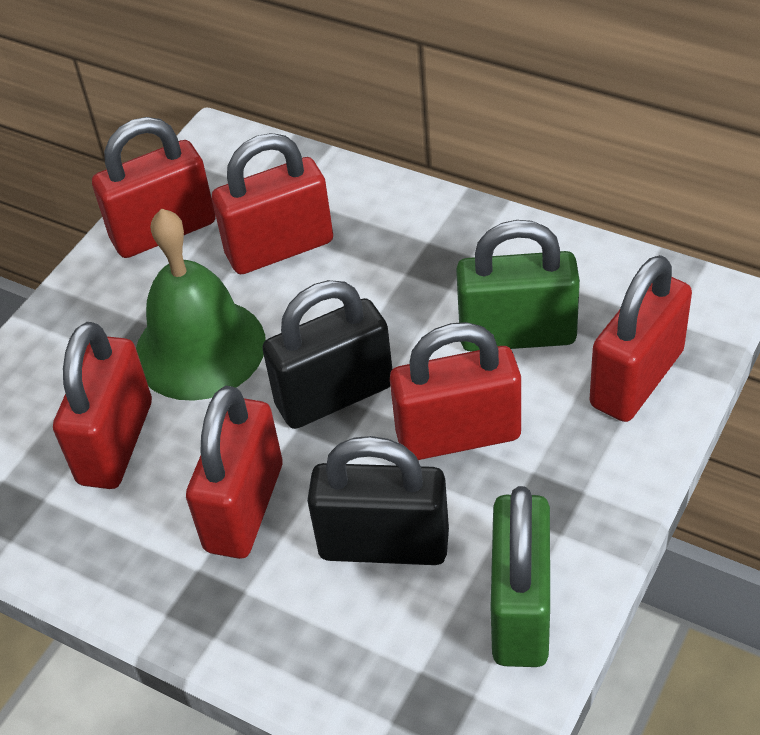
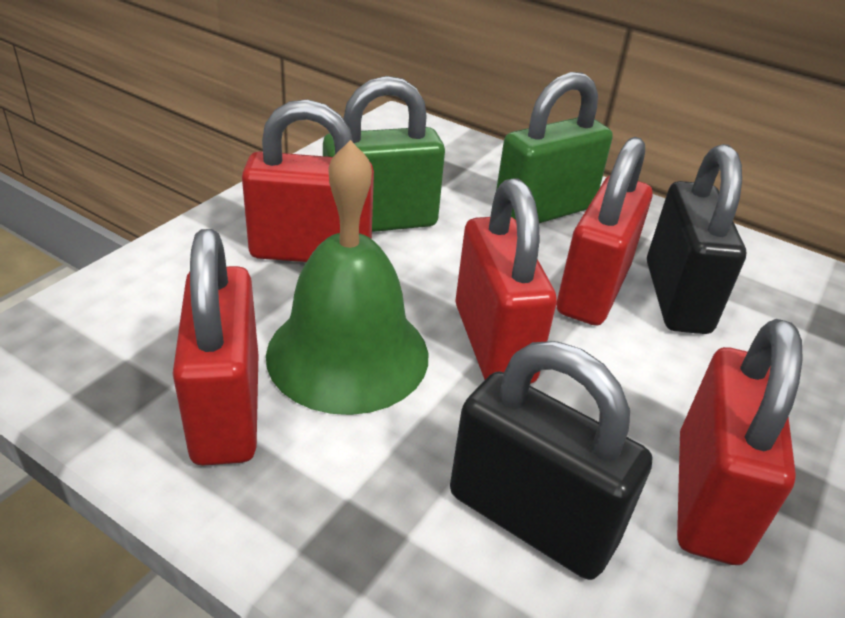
red padlock: [53,322,152,489] [92,117,216,258] [186,386,283,559] [212,133,333,274] [390,322,521,460] [590,255,692,422] = 6 -> [173,229,258,466] [242,99,374,262] [456,178,557,384] [557,137,652,326] [677,319,803,565] = 5

